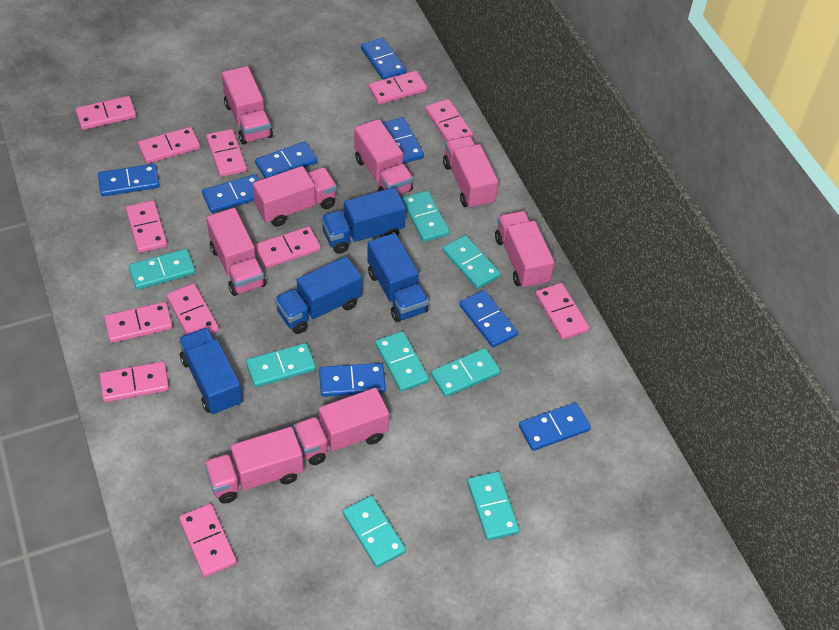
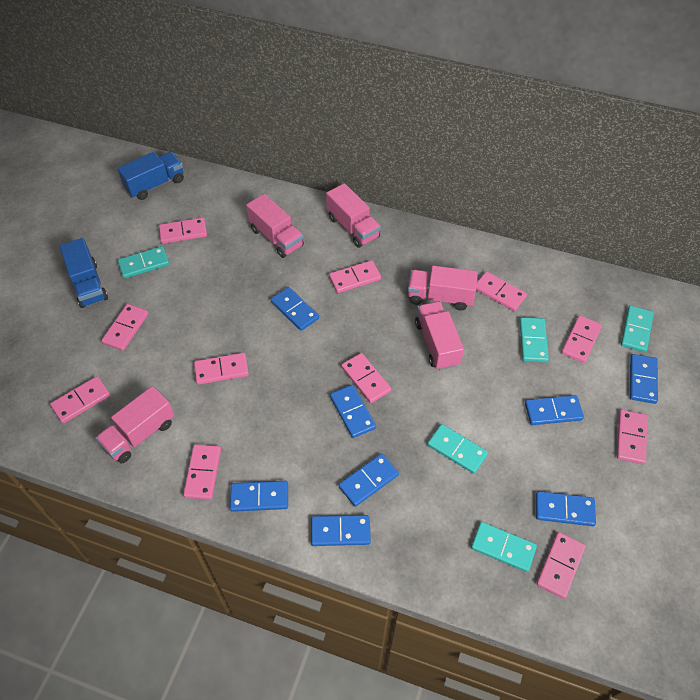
blue truck: [179,328,242,415] [275,256,362,334] [321,187,406,254] [367,233,429,322] = 4 -> [59,238,108,308] [117,152,184,200] = 2
pink domino: [76,96,136,130] [100,361,169,402] [104,302,173,343] [126,200,167,253] [138,127,200,164] [166,284,219,335] [179,504,237,577] [206,129,247,177] [255,226,321,268] [368,71,427,104] [425,99,473,141] [535,283,589,340] = 12 -> [50,376,110,424] [101,304,149,351] [159,217,207,244] [183,444,221,500] [194,353,249,385] [329,260,381,293] [341,353,391,403] [476,271,527,311] [537,532,586,599] [561,315,602,363] [617,410,647,464] = 11
pink truck: [204,427,304,504] [206,208,266,296] [222,66,273,144] [253,166,337,227] [293,388,389,465] [354,119,413,195] [443,136,498,209] [495,211,554,289] = 8 -> [95,386,175,463] [246,194,304,258] [326,183,381,248] [408,266,478,311] [415,301,464,370] = 5
turquoise domino: [128,249,196,290] [246,343,316,387] [343,496,406,568] [375,331,429,392] [402,191,450,242] [431,348,501,397] [443,235,501,289] [467,471,520,541] = 8 -> [118,246,169,279] [427,424,488,474] [471,522,537,572] [519,317,549,362] [621,305,654,352] = 5

